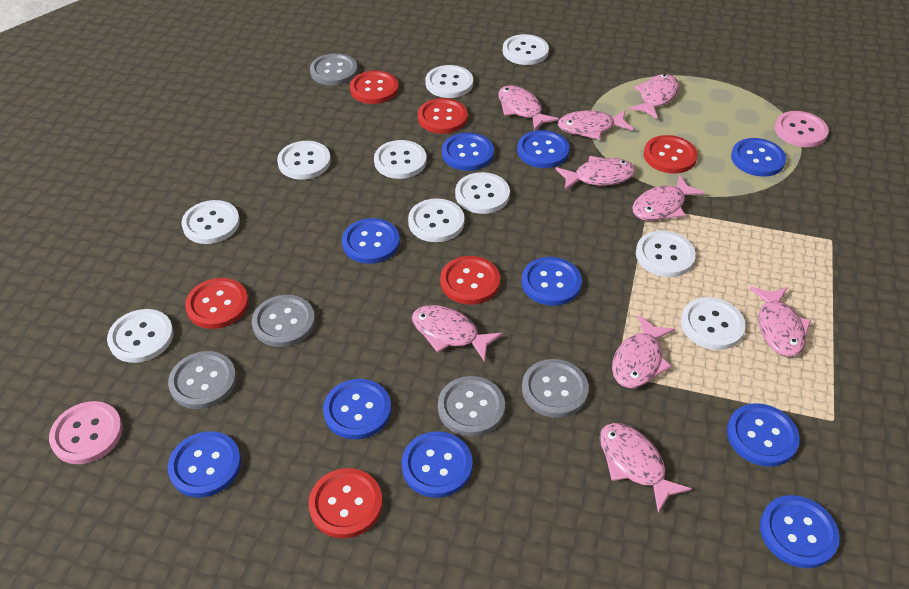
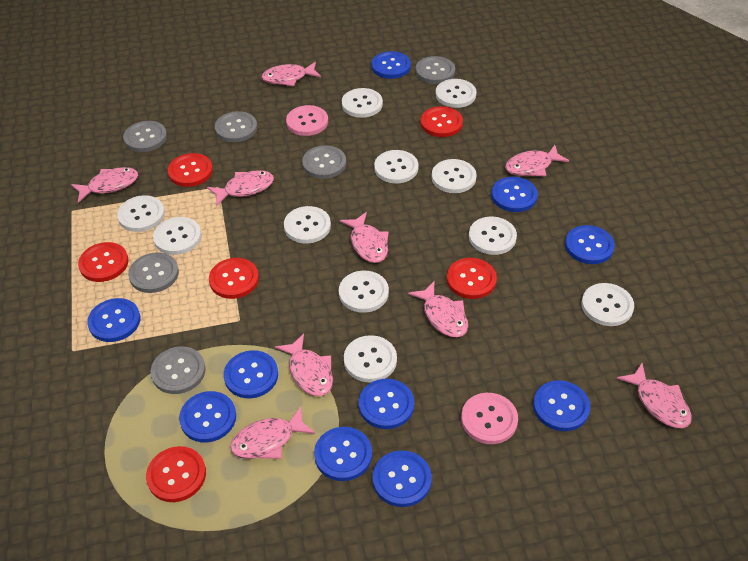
grey button: [168,351,237,409] [252,295,315,347] [310,53,358,86] [438,376,505,437] [522,359,589,418] = 5 -> [123,121,167,152] [128,252,179,293] [150,346,206,394] [215,111,257,142] [302,146,346,179] [416,56,455,84] = 6
white button: [107,309,174,363] [181,200,240,244] [277,141,331,180] [374,140,427,179] [408,198,464,242] [425,65,473,98] [455,172,510,214] [503,34,549,65] [636,231,696,277] [681,297,746,350] = 10 -> [117,195,165,232] [153,217,201,255] [284,206,331,244] [339,271,389,313] [342,88,383,118] [344,335,397,382] [374,150,418,183] [432,159,477,193] [435,79,477,108] [469,217,517,255] [582,283,634,326] = 11

